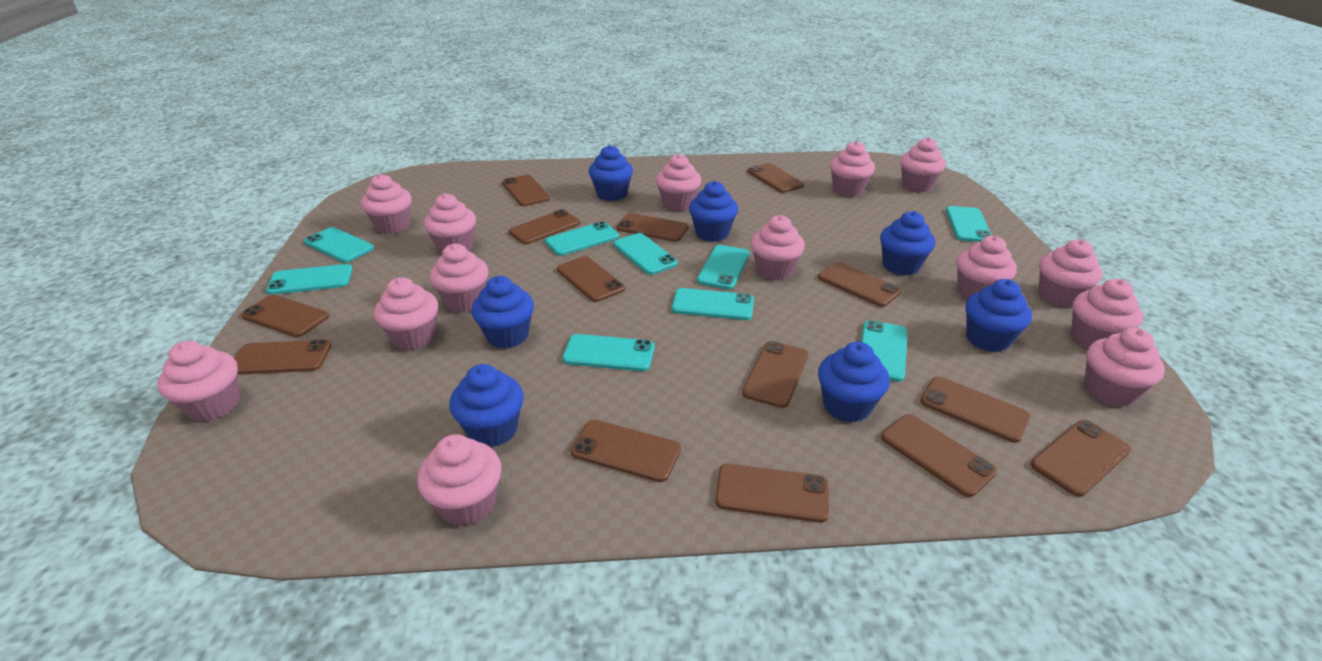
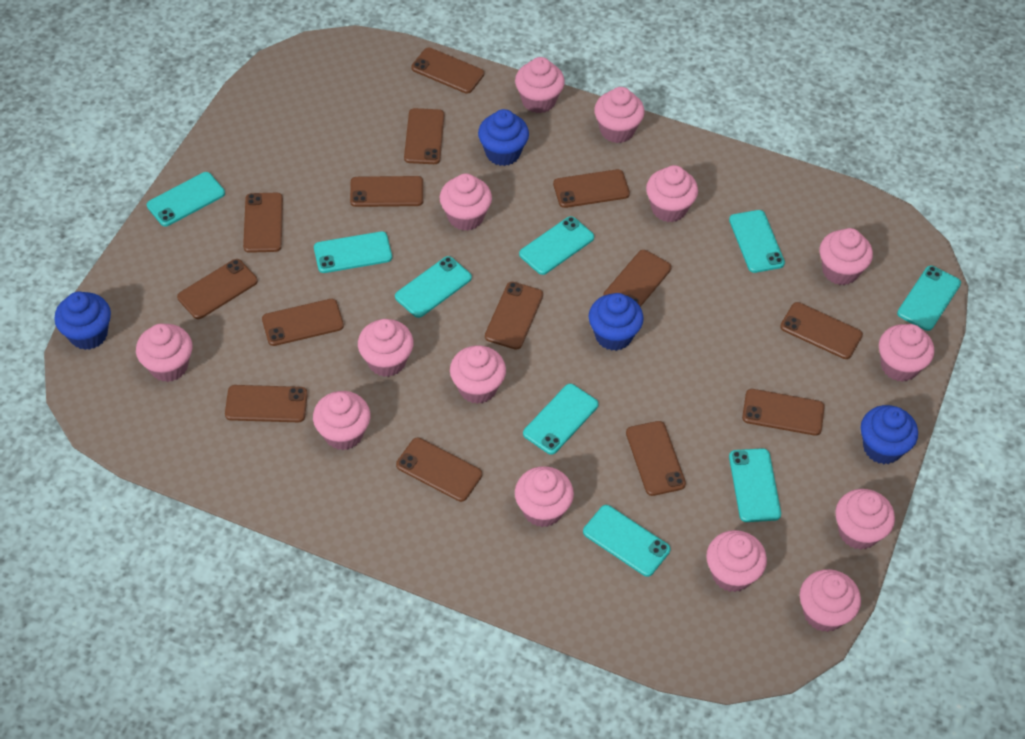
blue cupcake: [449,364,524,447] [471,276,534,349] [589,145,633,201] [689,181,738,242] [818,342,890,422] [880,211,935,276] [965,279,1032,352] = 7 -> [54,292,111,350] [478,109,529,166] [589,293,644,351] [861,405,918,464] = 4

